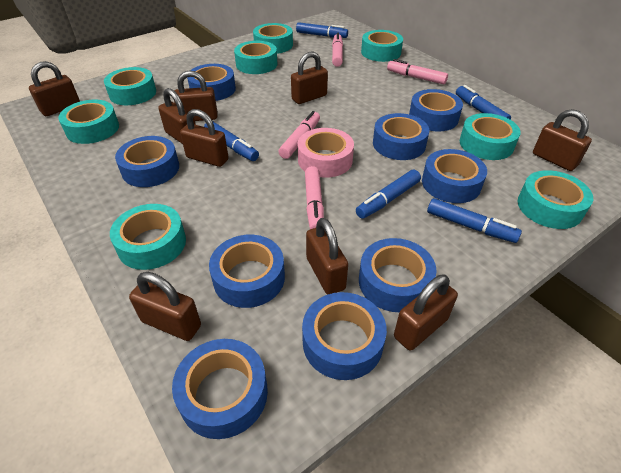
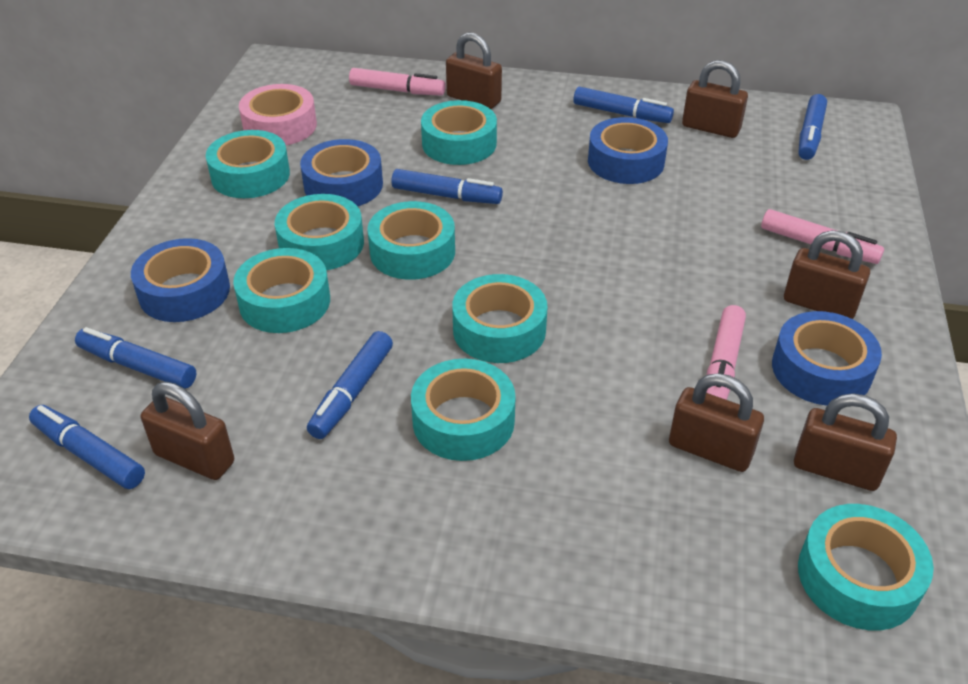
blue marker: [204,122,259,161] [296,22,348,38] [356,169,421,219] [427,198,522,243] [456,85,511,120] = 5 -> [29,405,145,489] [75,327,196,389] [307,331,393,439] [391,169,503,204] [573,87,674,123] [799,94,827,160] = 6
blue tape: [115,136,179,187] [172,339,268,439] [187,64,236,101] [209,235,285,308] [302,292,387,380] [359,238,437,312] [373,113,429,160] [409,89,463,132] [422,149,487,203] = 9 -> [131,238,230,322] [300,139,383,206] [588,117,668,184] [772,311,882,406] = 4
brown padlock: [29,61,80,116] [129,272,201,341] [158,88,196,144] [174,71,218,121] [180,109,229,167] [291,52,328,104] [306,218,348,295] [394,275,458,351] [533,109,592,171] = 9 -> [141,382,234,480] [446,32,502,109] [669,373,764,472] [682,60,748,138] [784,230,870,319] [794,393,897,491] = 6
pink marker: [278,111,320,159] [305,166,324,229] [332,33,343,67] [387,59,448,85] = 4 -> [349,68,446,96] [706,305,746,400] [761,209,884,264] = 3

